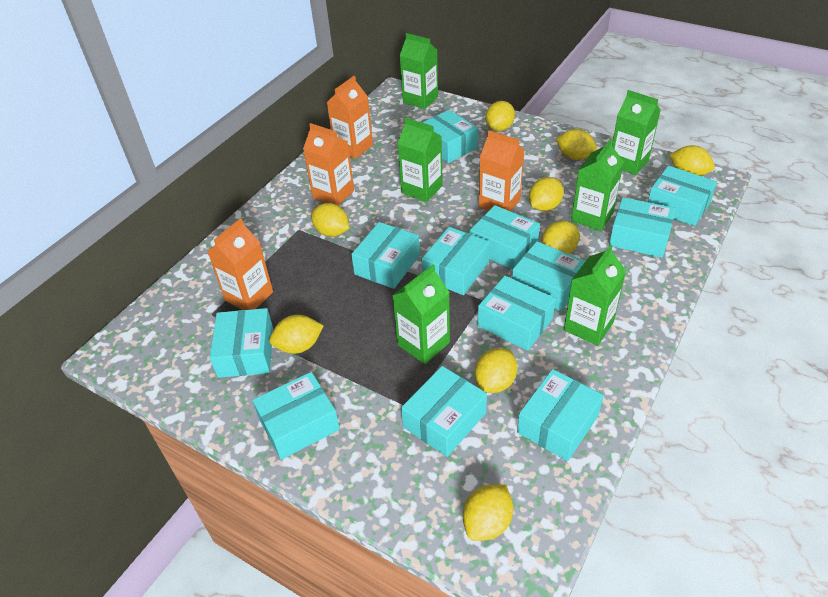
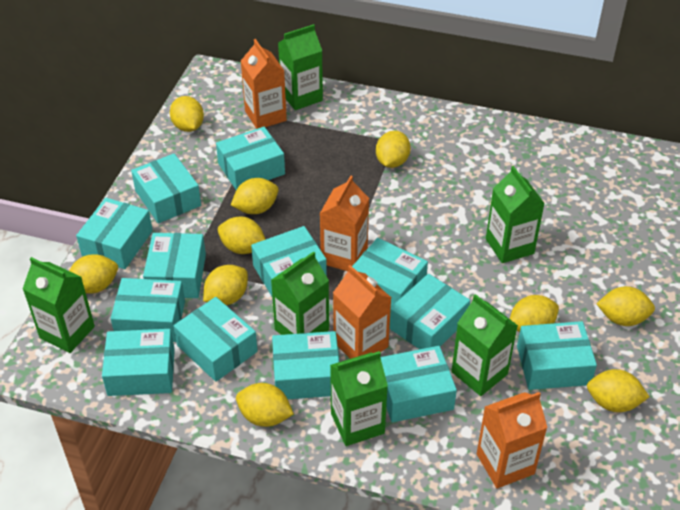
turquoise box: [210,308,273,378] [252,372,340,460] [351,222,420,289] [401,366,487,457] [422,110,478,163] [422,227,490,295] [470,205,540,270] [478,276,556,351] [512,241,585,312] [517,369,604,461] [609,197,676,258] [648,166,717,226] = 12 -> [76,198,153,269] [102,329,175,396] [110,278,185,342] [131,154,201,223] [143,233,206,298] [173,297,258,382] [216,127,285,190] [251,226,327,296] [272,331,339,399] [352,238,428,306] [381,346,457,423] [389,274,470,349] [517,321,597,390] = 13
yellow lemon: [269,315,324,354] [311,203,349,237] [463,484,513,541] [475,348,517,393] [486,101,515,131] [529,177,564,211] [541,221,580,254] [556,129,597,160] [669,145,715,176] = 9 -> [69,254,118,294] [170,96,204,132] [203,265,248,305] [218,217,266,254] [231,178,279,214] [236,383,294,427] [376,131,411,168] [510,295,559,332] [587,369,649,412] [596,286,655,326] = 10

